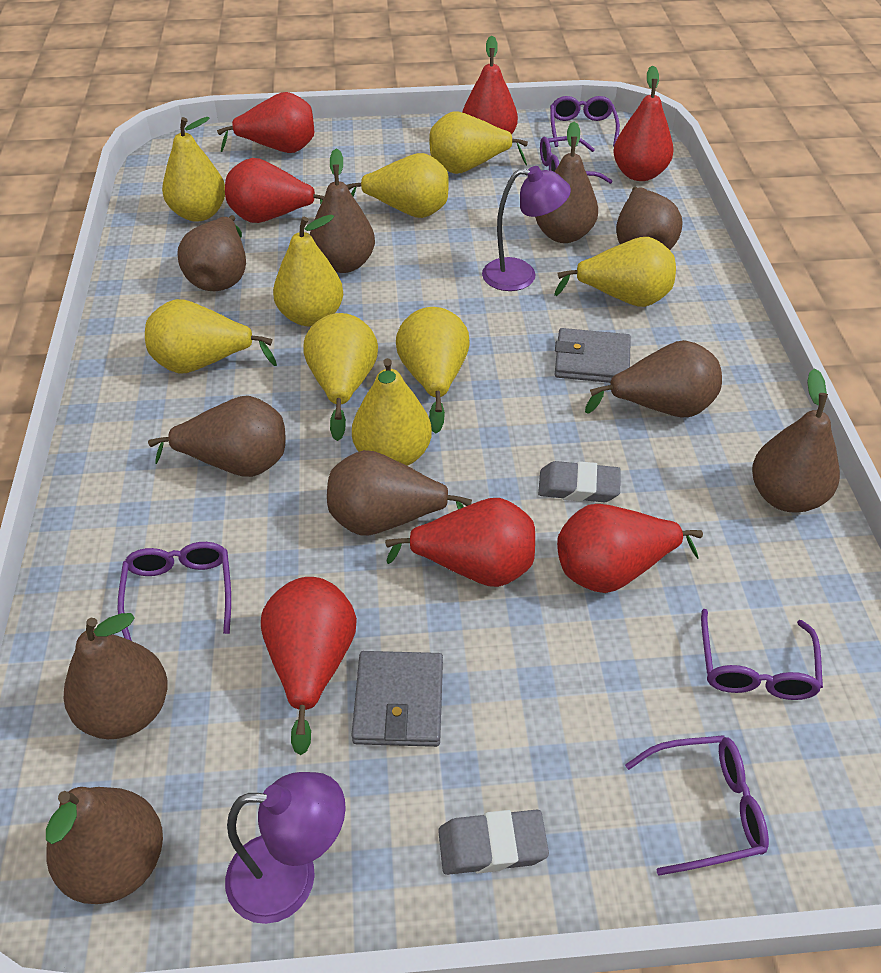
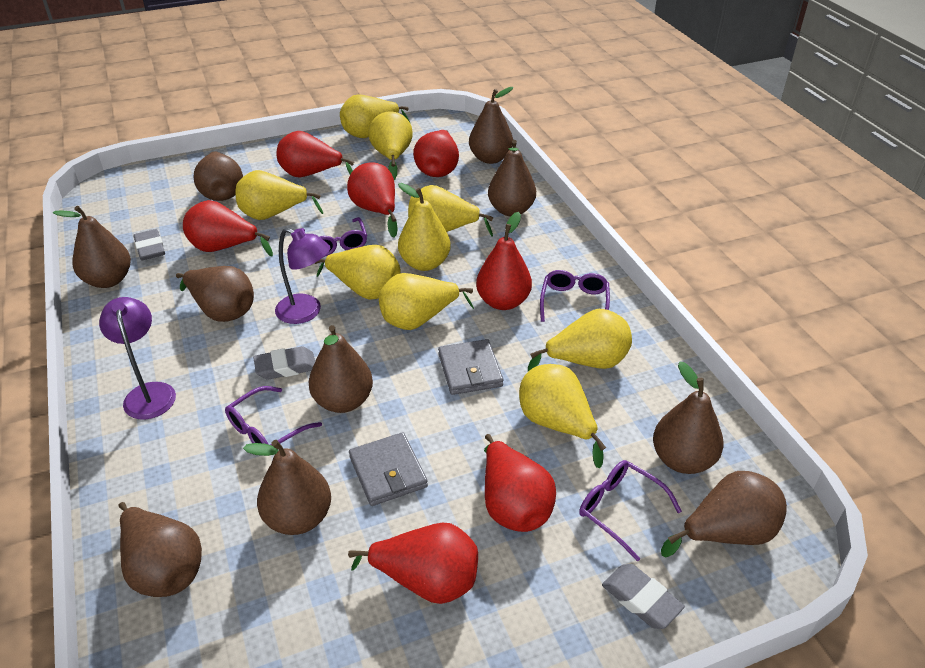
grey eraser: [438,810,549,875] [538,461,621,502] = 2 -> [133,229,165,260] [253,346,315,380] [602,564,685,629] = 3
purple glasses: [118,542,231,641] [540,136,613,184] [550,96,620,147] [625,735,769,876] [701,609,823,700] = 5 -> [225,386,322,445] [301,217,367,257] [540,270,610,322] [579,460,682,562] = 4

